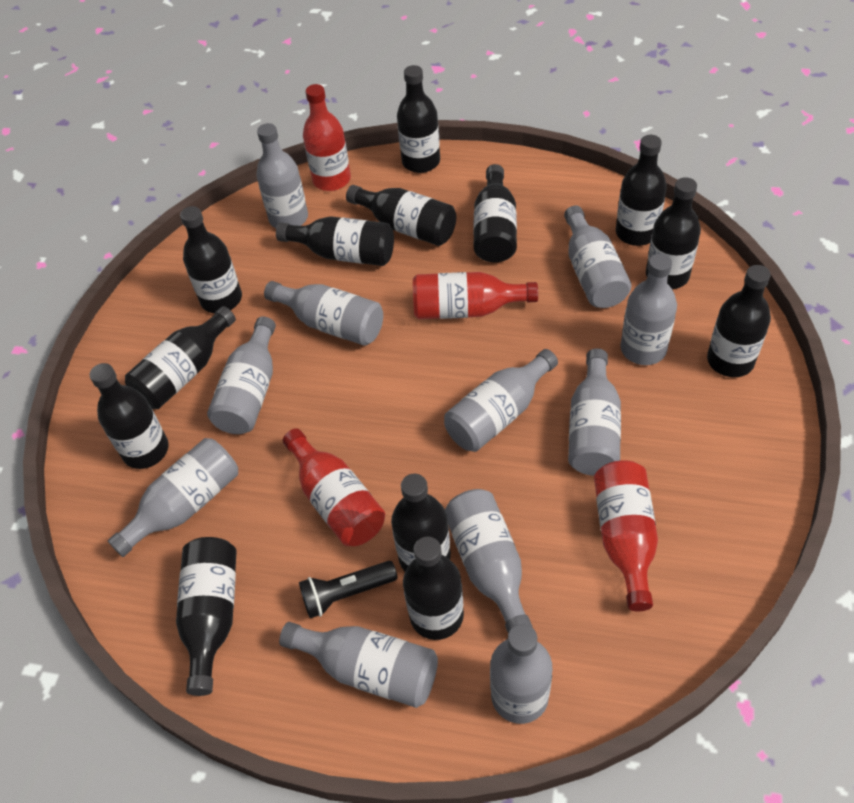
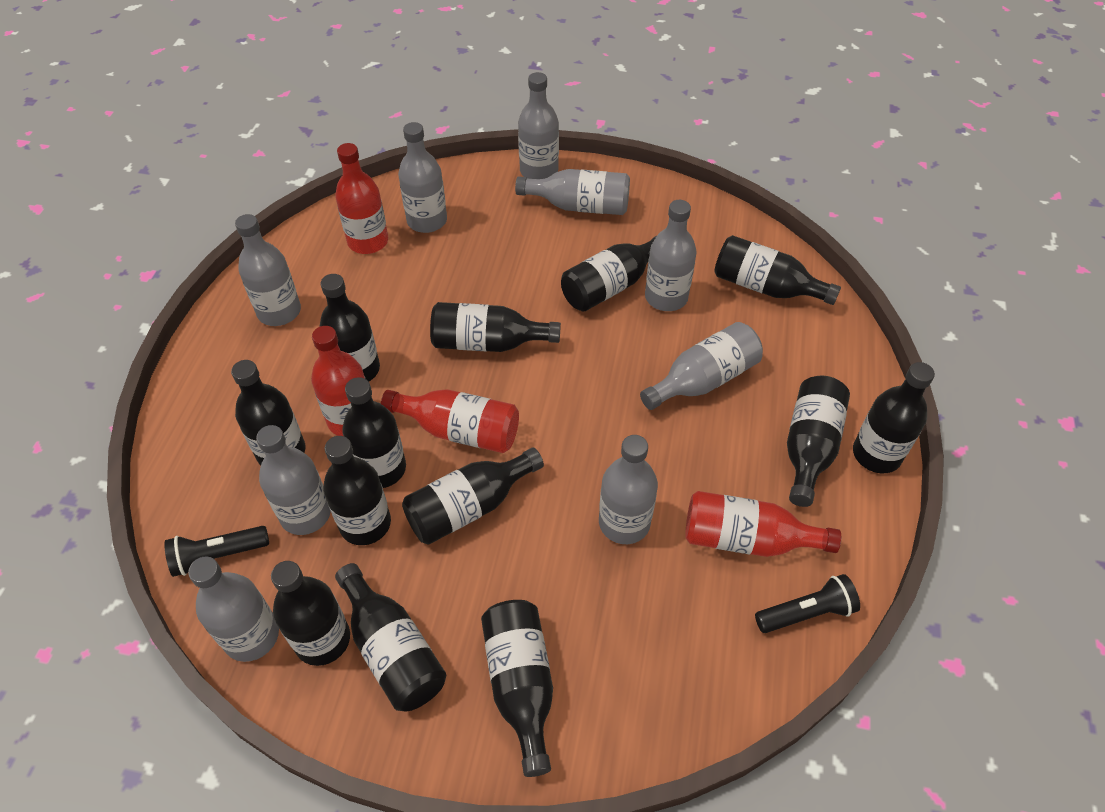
black flashlight: [299,561,398,618] = 1 -> [164,526,269,577] [755,574,860,633] = 2
grey bottle: [108,438,238,557] [207,316,276,434] [256,123,308,228] [264,281,383,346] [279,622,438,708] [444,349,558,452] [445,489,532,633] [490,624,552,724] [564,206,632,308] [568,348,621,476] [620,253,677,365] = 11 -> [188,556,279,662] [235,214,301,326] [256,425,331,535] [398,122,447,233] [515,169,630,215] [518,72,559,179] [599,435,658,544] [640,322,763,410] [645,200,697,311] = 9

